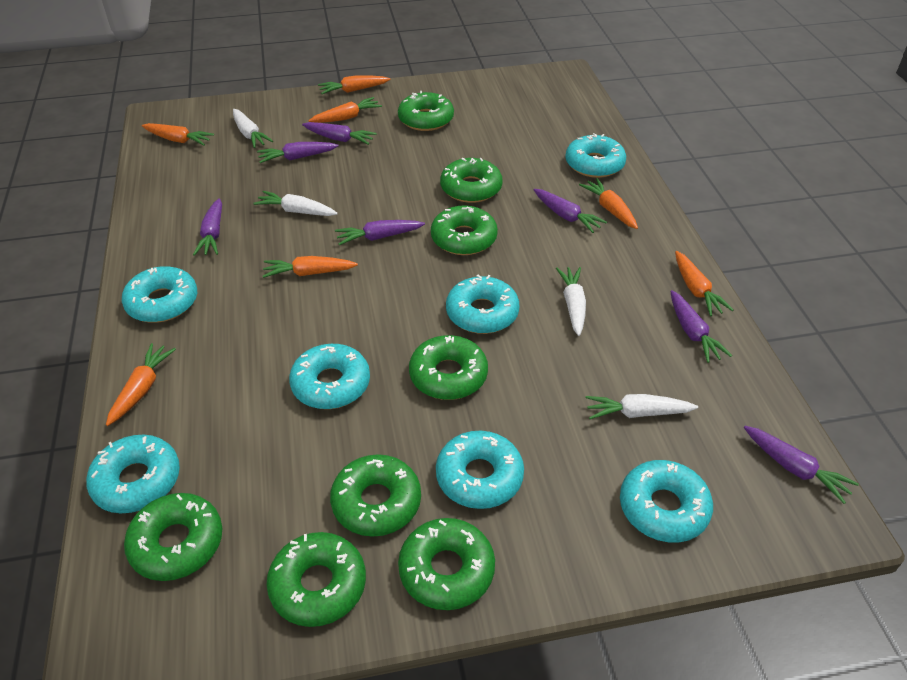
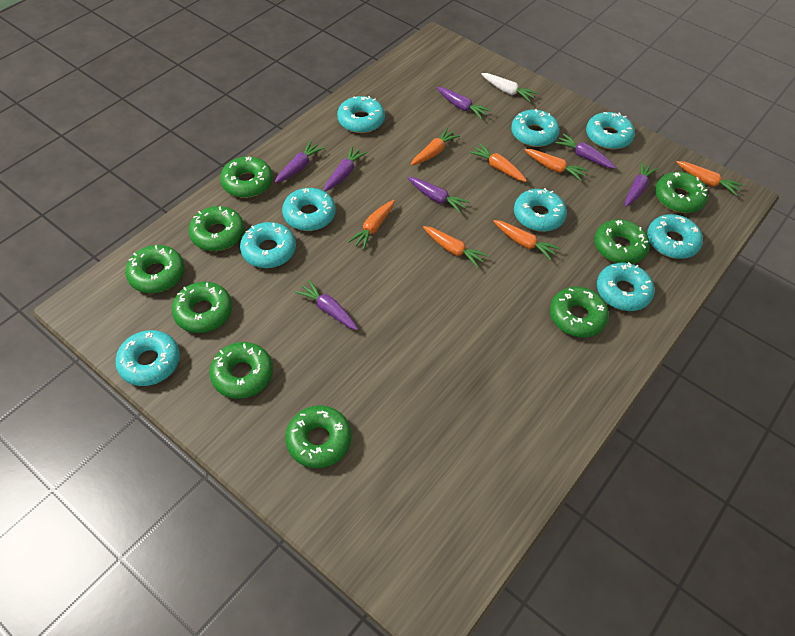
green donut: [124,493,222,581] [266,532,366,627] [330,454,421,537] [398,91,454,131] [398,518,495,610] [409,335,488,400] [431,205,498,255] [440,158,503,203] = 8 -> [125,245,185,293] [172,282,232,333] [189,206,244,251] [209,342,273,399] [220,156,273,198] [285,405,352,468] [550,287,609,337] [594,219,650,264] [655,172,708,213] = 9
turquoise donut: [86,434,180,513] [122,266,197,323] [289,344,370,409] [436,431,524,509] [446,275,519,334] [565,133,626,178] [620,460,713,542] = 7 -> [115,330,180,386] [240,222,296,268] [282,188,336,231] [337,96,385,133] [511,109,560,147] [514,188,567,232] [586,112,635,149] [597,262,655,311] [647,214,703,259] = 9
white carrot: [233,109,273,148] [253,191,338,216] [556,267,586,336] [585,394,698,419] = 4 -> [481,73,538,102] = 1

